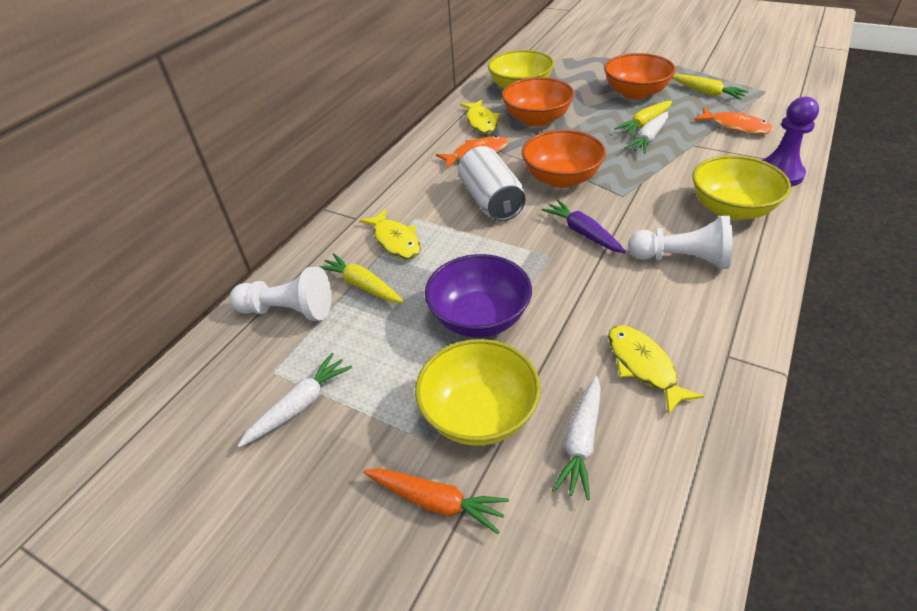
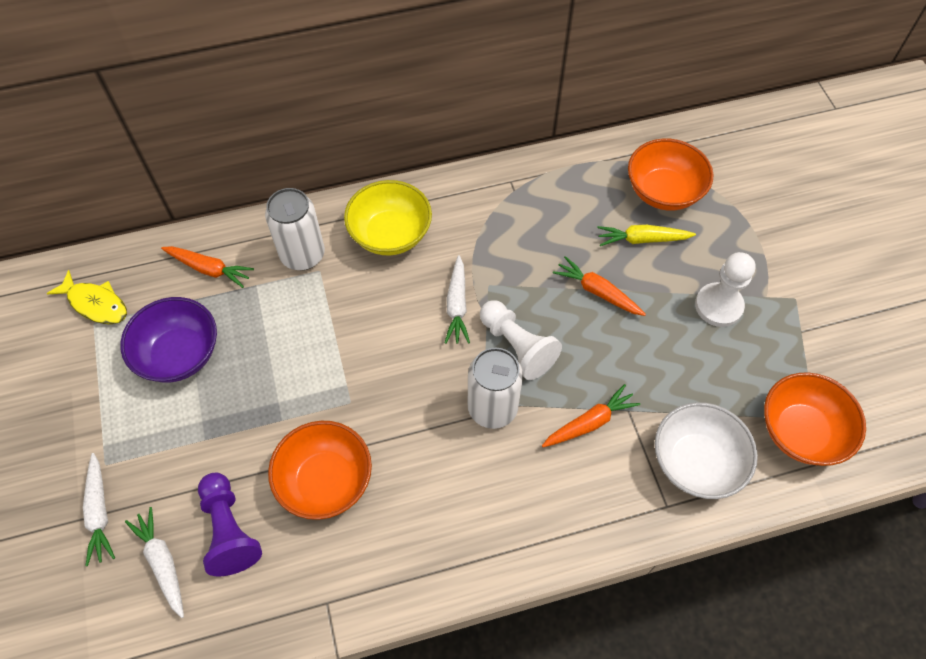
orange carrot: [363,468,509,534] = 1 -> [161,246,254,288] [542,384,640,447] [553,256,646,316] = 3
orange fish: [436,136,509,168] [694,108,774,134] = 2 -> none = 0
purple carrot: [541,200,626,253] = 1 -> none = 0
white bowl: none = 0 -> [655,402,758,499] = 1
white can: [458,146,525,221] = 1 -> [265,188,325,270] [468,348,523,429] = 2
yellow bowl: [415,339,541,446] [488,50,554,89] [692,155,791,220] = 3 -> [344,180,432,256] = 1
yellow carrot: [316,253,404,303] [614,101,672,136] [672,74,749,100] = 3 -> [597,225,696,246] = 1
yellow fish: [359,209,421,259] [460,100,500,134] [608,325,704,415] = 3 -> [47,270,127,324] = 1

